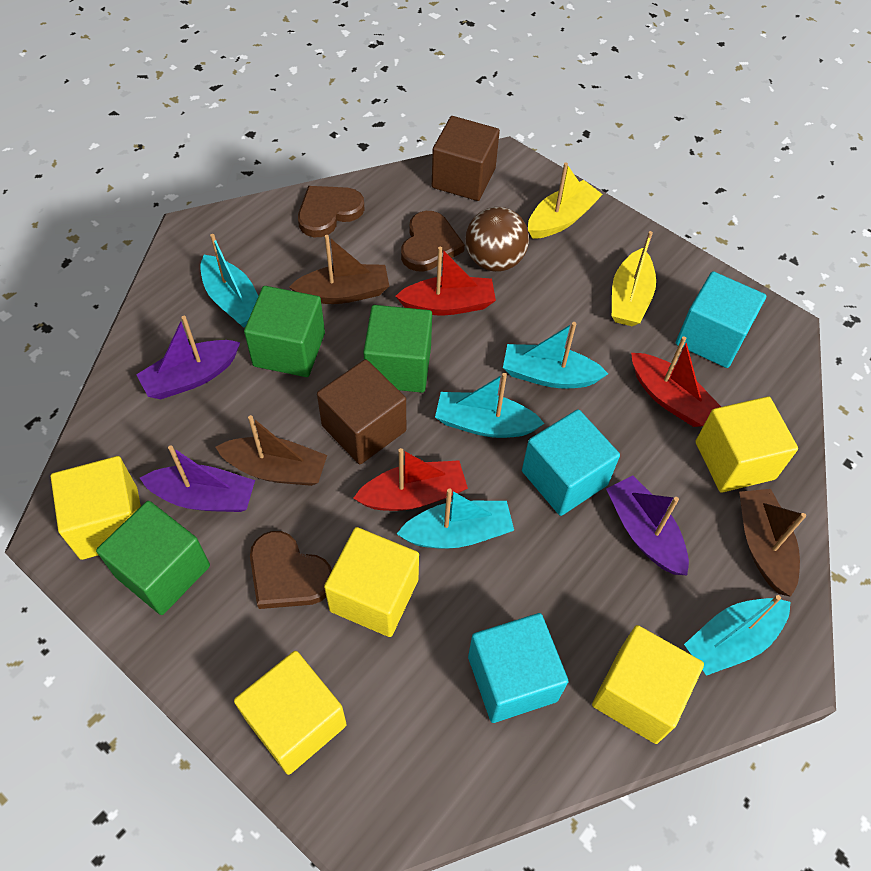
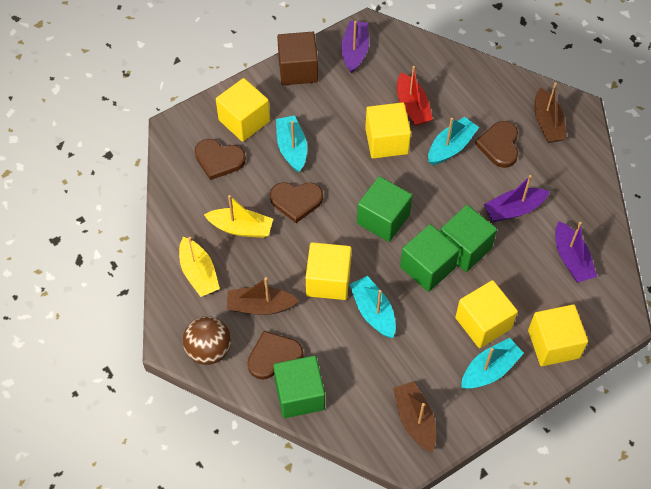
brown cube: [317,359,406,464] [432,116,500,201] = 2 -> [277,32,318,85] = 1
brown heart: [250,531,332,609] [298,186,365,237] [401,211,465,272] = 3 -> [195,139,246,180] [247,331,304,380] [270,182,323,223] [475,121,518,168] = 4
green cube: [96,501,210,615] [244,286,325,377] [363,305,432,393] = 3 -> [274,356,325,418] [357,176,412,242] [400,224,460,292] [440,205,497,272] = 4
red boat: [353,448,468,511] [395,246,496,315] [631,336,721,427] = 3 -> [397,66,433,126] = 1
turquoise boat: [200,234,258,328] [397,488,514,549] [435,373,545,438] [503,322,608,388] [684,595,791,676] = 5 -> [276,115,307,173] [349,276,396,338] [428,117,479,165] [461,338,524,389] = 4
turquoise cube: [468,613,569,723] [522,409,620,516] [676,271,766,368] = 3 -> none = 0

